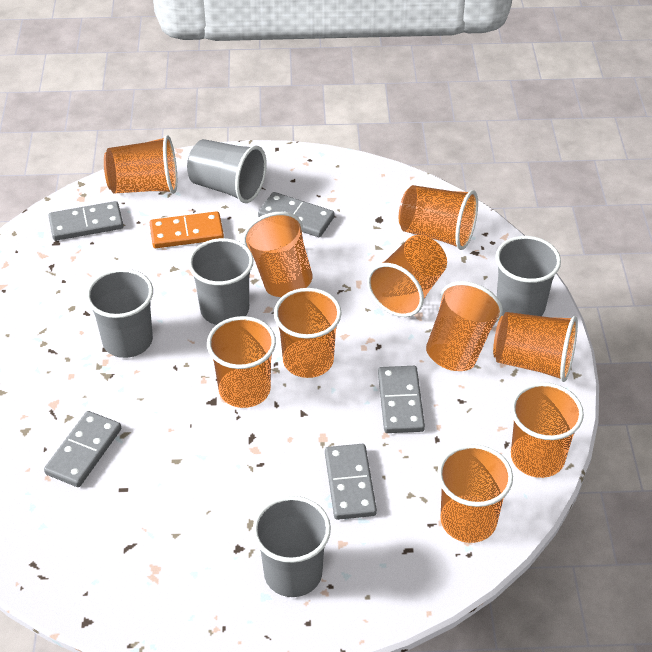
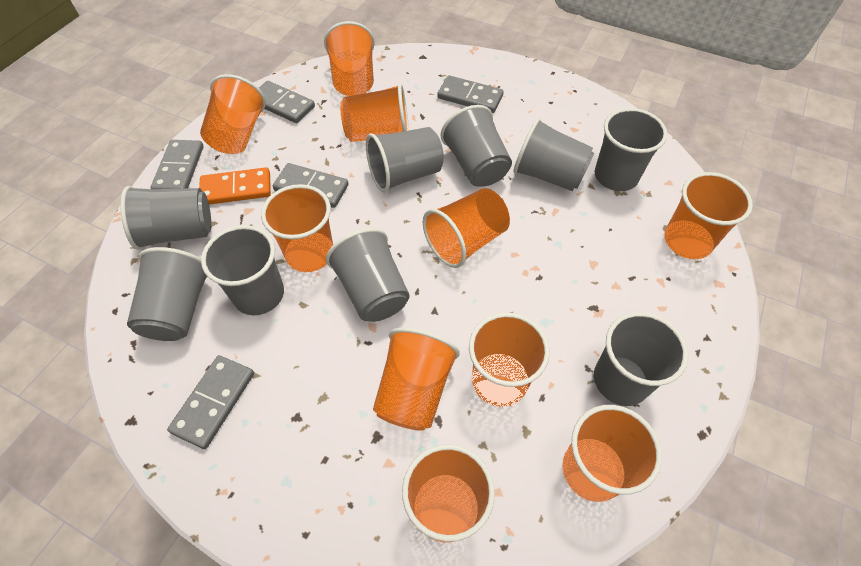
grey cup: [86,269,153,358] [187,139,267,203] [188,238,254,325] [253,496,331,597] [495,236,561,316] = 5 -> [120,186,211,250] [127,247,207,341] [201,225,284,315] [326,228,410,322] [366,127,444,193] [441,105,512,187] [513,118,594,191] [594,312,688,406] [595,108,667,191] = 9

